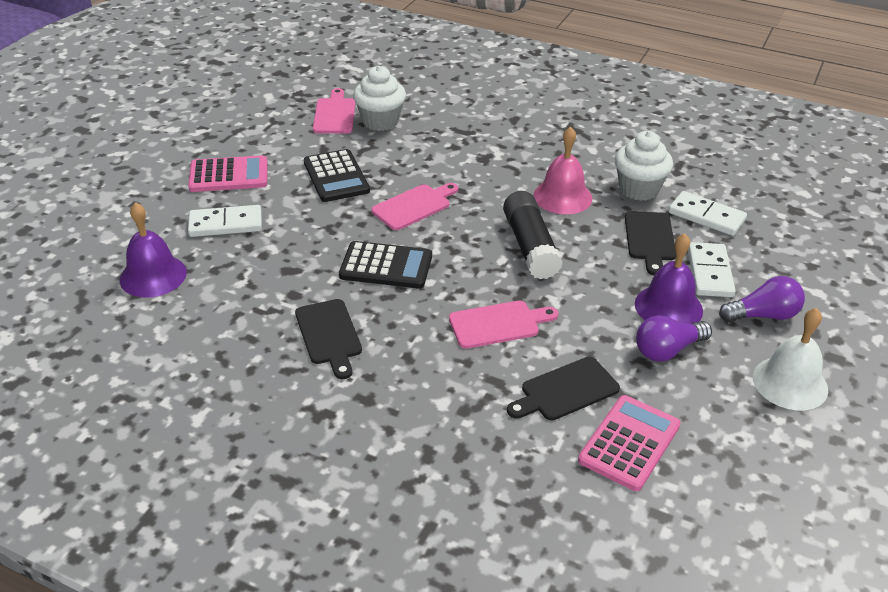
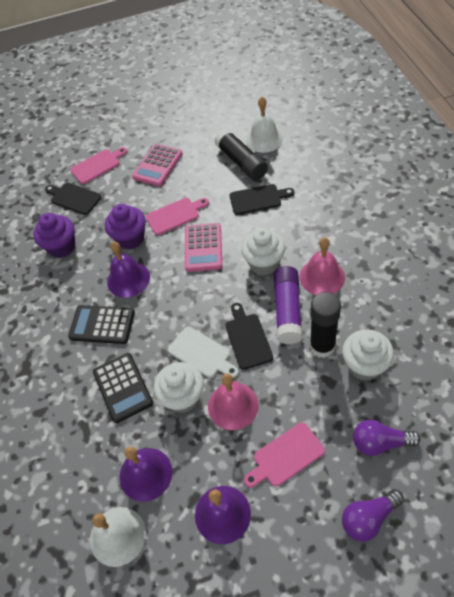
black glue stick: [503,191,563,279] = 1 -> [214,129,268,180] [310,292,341,358] = 2
pink bell: [533,127,592,214] = 1 -> [208,373,259,430] [299,237,345,295] = 2
purple bell: [120,202,187,297] [635,233,703,323] = 2 -> [107,242,150,298] [119,447,172,502] [195,486,251,544] = 3
purple cupcake: none = 0 -> [33,213,75,258] [105,204,146,249] = 2
purple glue stick: none = 0 -> [273,266,303,344] = 1
white bell: [753,308,828,410] = 1 -> [90,507,146,567] [246,97,283,153] = 2
white cupcake: [353,66,406,131] [615,131,673,201] = 2 -> [154,362,204,413] [241,228,285,275] [342,330,394,381] = 3
white cutting board: none = 0 -> [168,327,239,378] = 1
white domino: [188,205,262,237] [668,191,747,236] [688,242,736,297] = 3 -> none = 0

